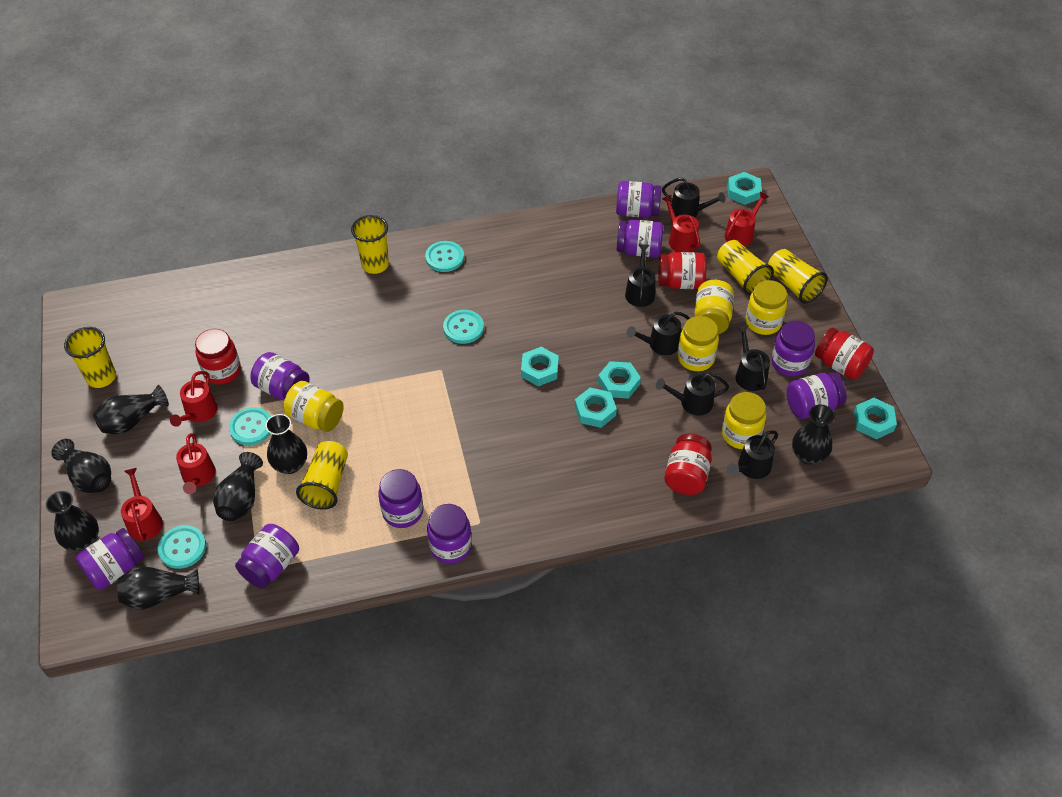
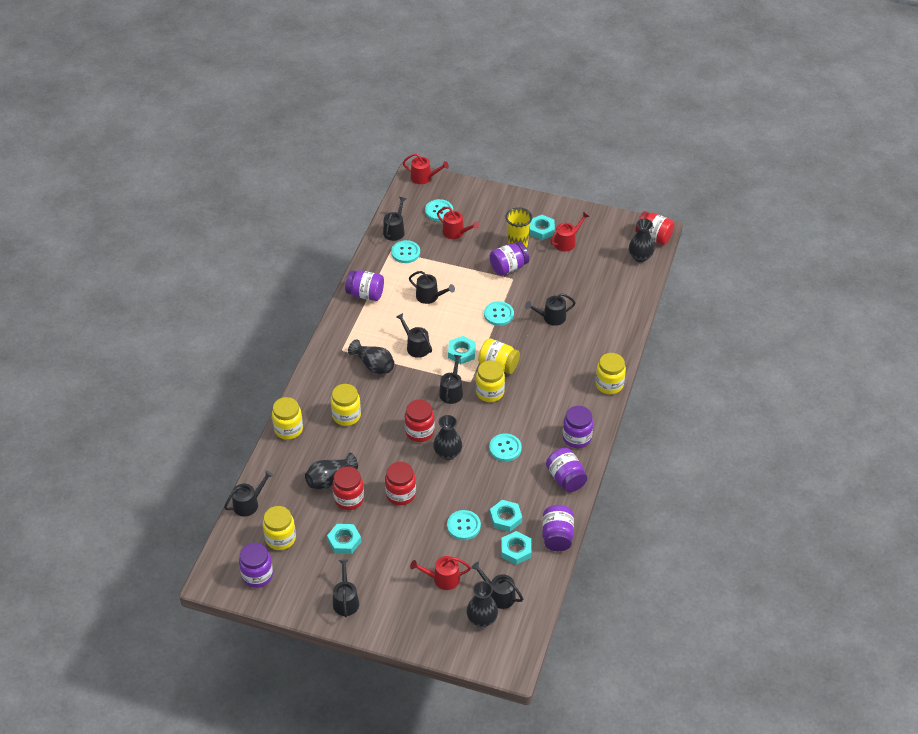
black vase: [46,491,99,551] [51,439,111,493] [93,385,169,434] [117,566,199,610] [213,452,263,521] [265,414,307,474] [792,405,835,465] = 7 -> [305,453,358,490] [348,339,394,375] [433,415,462,460] [466,581,498,627] [629,219,655,262] = 5
black watering can: [625,244,655,307] [627,312,690,355] [656,373,729,415] [662,178,726,217] [727,430,778,479] [736,325,770,391] = 6 -> [224,470,273,517] [333,559,359,617] [383,197,406,241] [396,313,432,358] [409,271,455,304] [439,355,463,404] [471,562,523,609] [525,293,576,326] = 8
purple jar: [76,528,144,590] [235,524,299,589] [250,352,310,400] [378,469,423,528] [427,504,472,564] [616,181,661,218] [617,219,663,258] [771,321,815,376] [787,372,847,419] = 9 -> [239,543,273,588] [345,270,384,301] [490,242,529,276] [542,505,574,551] [546,448,587,492] [563,406,593,448] = 6
red watering can: [121,468,163,542] [170,371,218,427] [176,433,216,494] [662,195,700,252] [725,192,769,247] = 5 -> [403,153,449,184] [410,556,471,590] [437,207,479,239] [550,212,590,251] = 4
turquoise button: [158,525,206,569] [229,407,271,445] [425,241,464,272] [443,310,484,344] = 4 -> [391,240,420,263] [425,199,453,221] [447,510,481,540] [484,301,514,326] [489,434,522,462] = 5
yellow cup: [64,327,116,388] [296,441,348,510] [351,215,389,274] [717,240,774,295] [768,249,828,304] = 5 -> [505,207,532,247] = 1
yellow jar: [284,381,344,432] [678,316,719,371] [694,280,734,334] [722,392,766,449] [746,280,787,335] = 5 -> [263,506,296,550] [272,397,303,440] [331,384,361,426] [476,360,505,402] [478,338,520,374] [595,353,626,394] = 6

